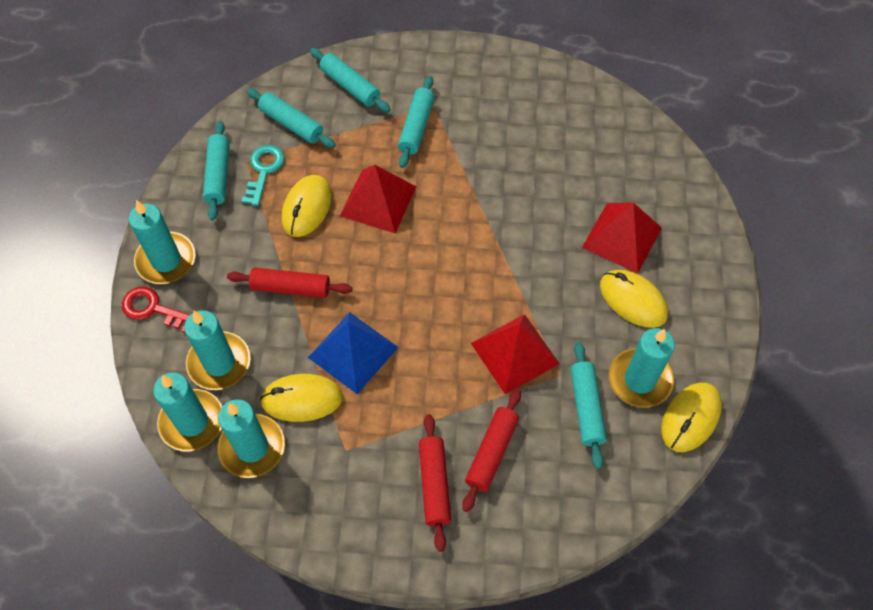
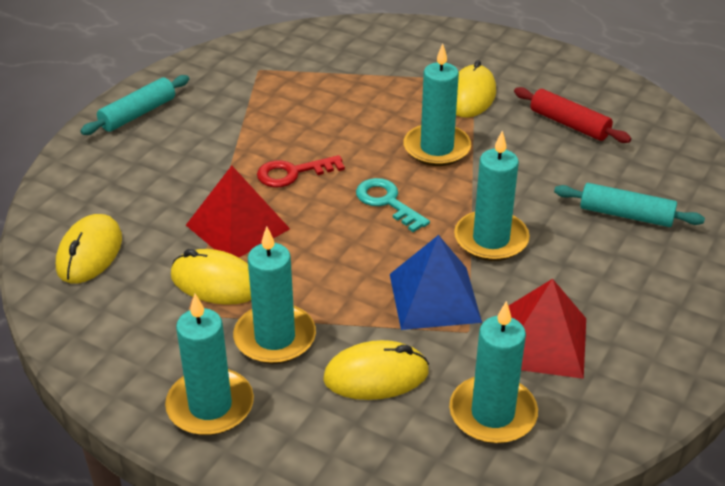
red pyramid: [340,165,417,233] [471,314,560,394] [582,203,662,274] = 3 -> [186,166,290,258] [509,279,586,379] = 2
red rolling pin: [227,267,352,298] [419,414,451,552] [462,389,521,512] = 3 -> [514,87,631,143] = 1
turquoise rolling pin: [203,121,229,220] [247,88,336,148] [310,48,391,112] [398,76,435,168] [570,342,607,469] = 5 -> [80,75,189,135] [554,183,705,227] = 2

